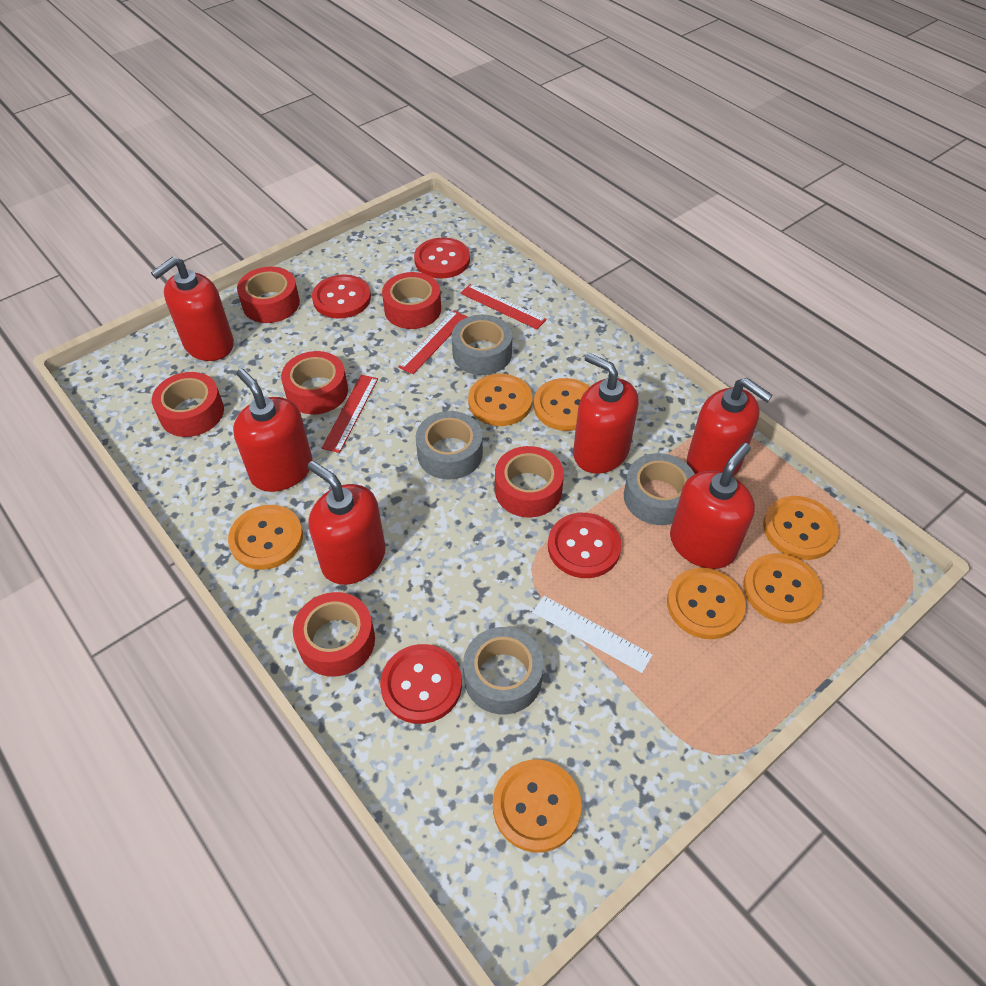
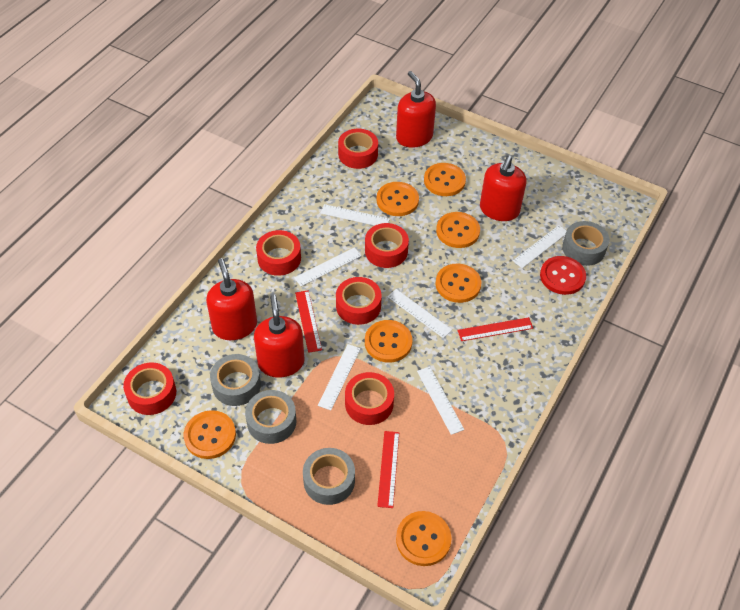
red button: [312,274,371,319] [380,644,462,724] [414,238,470,279] [548,513,621,578] = 4 -> [540,256,586,295] = 1
red soap dispenser: [151,257,234,361] [233,368,313,492] [308,461,386,585] [573,353,639,474] [670,443,755,569] [687,378,773,476] = 6 -> [206,258,257,340] [254,295,304,378] [396,71,436,148] [480,156,527,221] = 4
white ruler: [533,596,653,673] = 1 -> [294,247,362,286] [318,344,361,410] [321,204,390,226] [387,289,452,338] [417,366,464,435] [513,225,566,268] = 6

